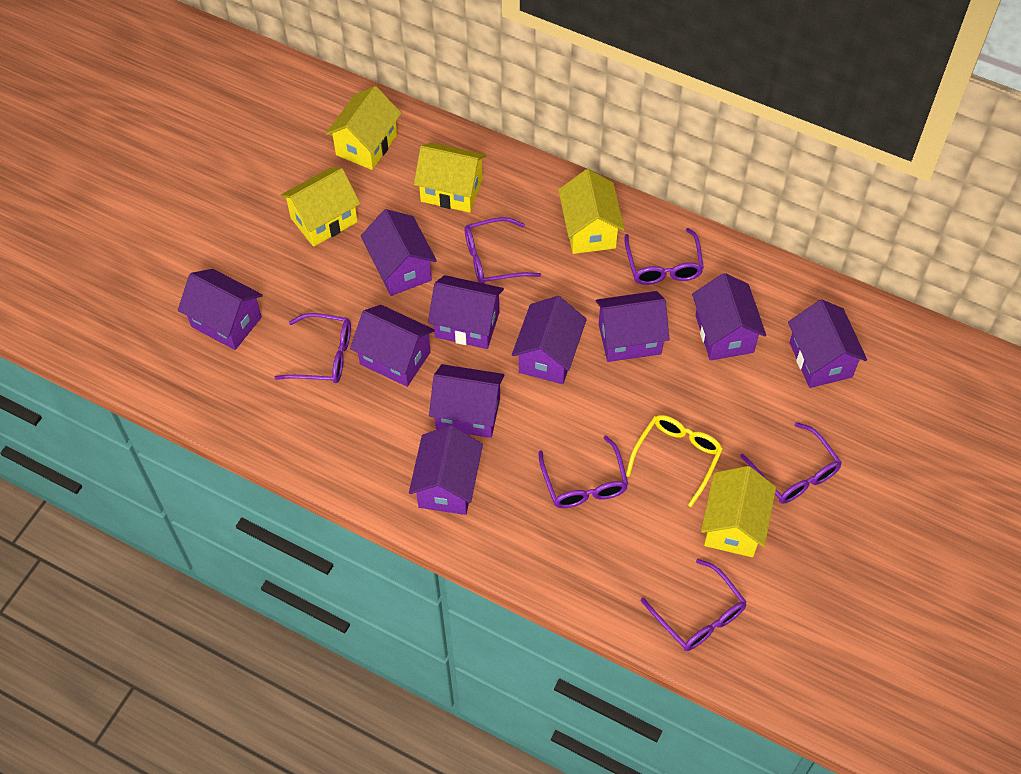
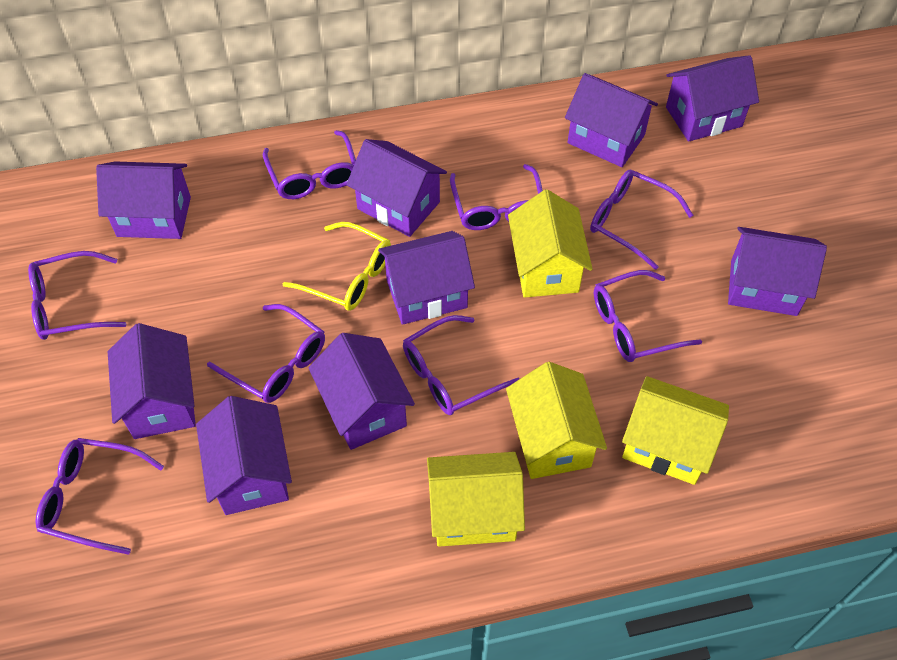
purple glasses: [274,313,351,383] [465,217,541,284] [538,436,628,508] [624,228,704,285] [641,559,747,651] [740,422,842,504] = 6 -> [28,251,126,340] [35,438,164,555] [207,304,325,403] [263,130,356,199] [403,315,519,415] [450,164,543,230] [590,170,693,270] [594,270,702,362] = 8
purple house: [178,269,263,350] [350,305,435,387] [361,209,437,296] [409,425,483,515] [428,275,504,349] [429,364,505,438] [512,296,587,384] [596,291,669,362] [692,273,766,361] [788,299,867,388] = 10 -> [96,162,191,239] [108,323,196,439] [196,396,292,515] [309,333,415,450] [346,139,447,237] [378,231,475,325] [565,73,658,167] [666,55,759,142] [728,227,827,316] = 9
yellow house: [280,168,360,247] [326,86,401,170] [414,143,486,213] [558,169,625,254] [701,466,776,557] = 5 -> [427,452,525,547] [506,362,607,479] [508,189,593,298] [622,376,729,485] = 4

